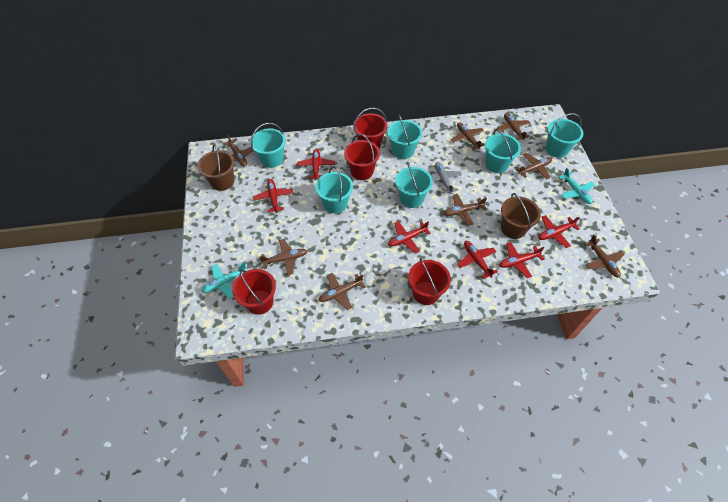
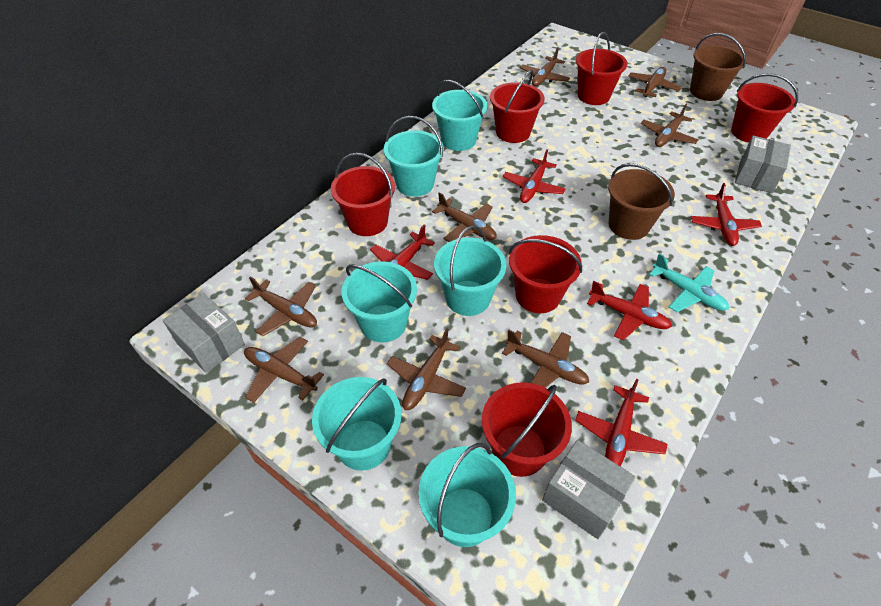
grey box: none = 0 -> [163,293,245,373] [542,440,635,539] [735,136,791,193] = 3
grey plane: [431,162,462,194] = 1 -> none = 0
red bucket: [232,269,276,315] [344,134,380,180] [353,107,388,148] [408,258,451,305] = 4 -> [331,152,395,236] [482,382,572,477] [490,70,545,143] [509,235,582,313] [576,32,627,105] [731,73,798,143] = 6
red plane: [253,179,293,213] [297,148,335,180] [388,221,431,254] [458,241,498,279] [499,242,545,278] [538,215,580,248] = 6 -> [370,225,435,280] [503,149,565,203] [575,379,668,466] [587,281,672,340] [691,183,762,246] = 5
turquoise plane: [201,263,247,299] [559,168,595,204] = 2 -> [649,253,729,312] = 1

